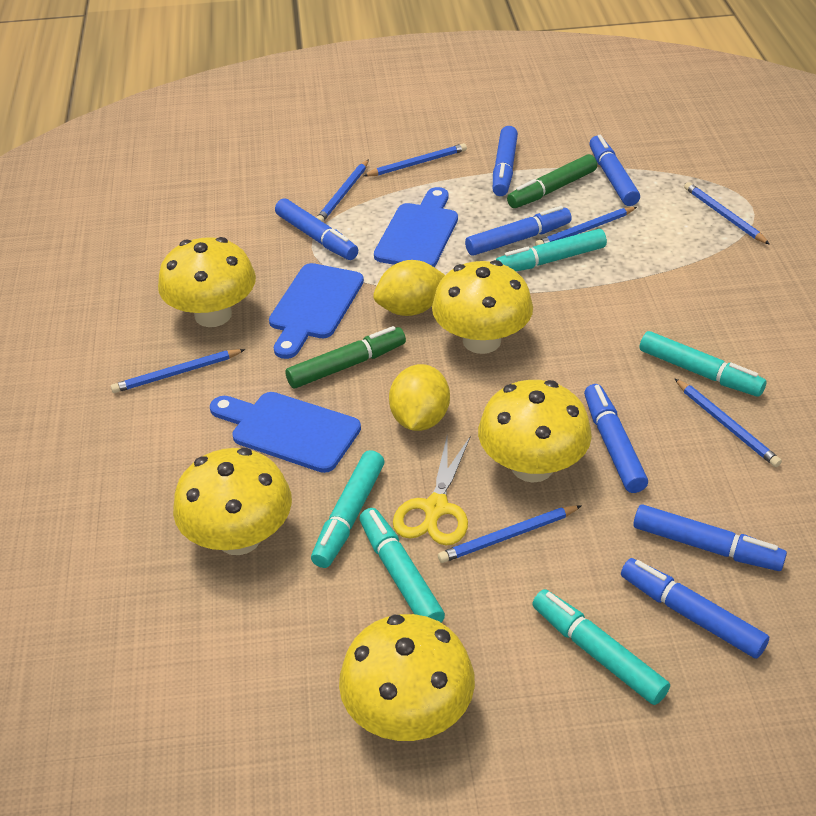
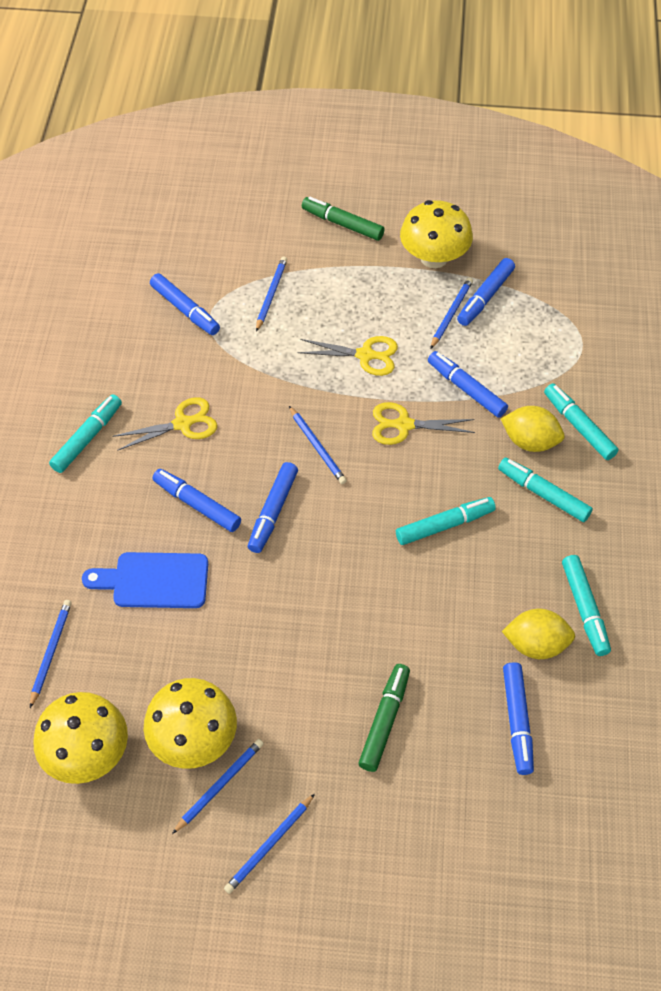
blue cutting board: [210,392,361,473] [269,263,364,359] [374,187,458,267] = 3 -> [82,552,208,608] = 1
blue marker: [275,198,358,260] [465,206,572,256] [493,126,518,196] [584,384,648,493] [589,135,640,206] [621,558,769,659] [633,504,787,571] = 7 -> [150,273,220,335] [153,469,241,532] [248,462,298,553] [428,351,508,418] [457,258,515,326] [503,662,534,775] = 6
blue pencil: [111,349,245,393] [316,159,369,222] [363,143,467,176] [438,505,582,563] [535,207,637,246] [674,378,782,467] [684,182,770,245] = 7 -> [30,600,72,708] [172,739,264,834] [224,794,315,894] [256,257,287,332] [289,406,347,484] [430,277,473,349] = 6
yellow mushroom: [158,237,256,327] [173,448,292,555] [339,614,475,741] [432,260,533,354] [478,380,592,483] = 5 -> [33,692,128,784] [144,678,237,769] [400,200,473,268] = 3
yellow scissors: [393,433,470,545] = 1 -> [112,397,217,451] [297,336,398,376] [372,402,475,445] = 3

